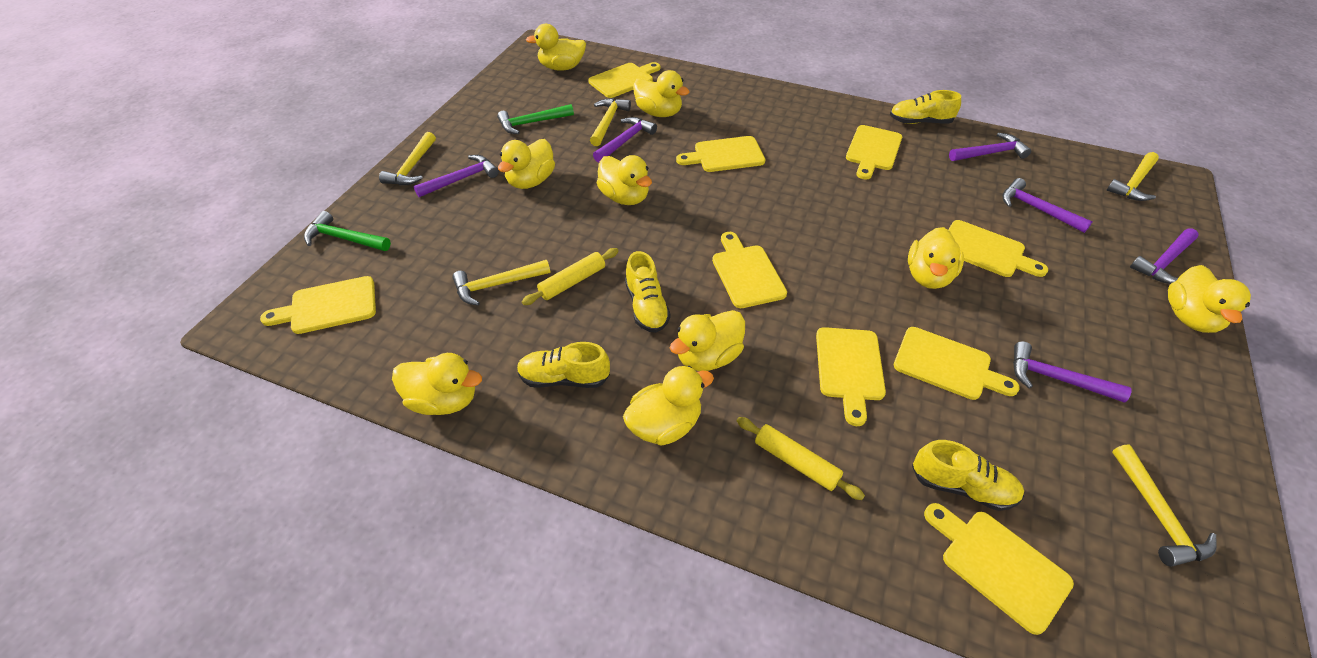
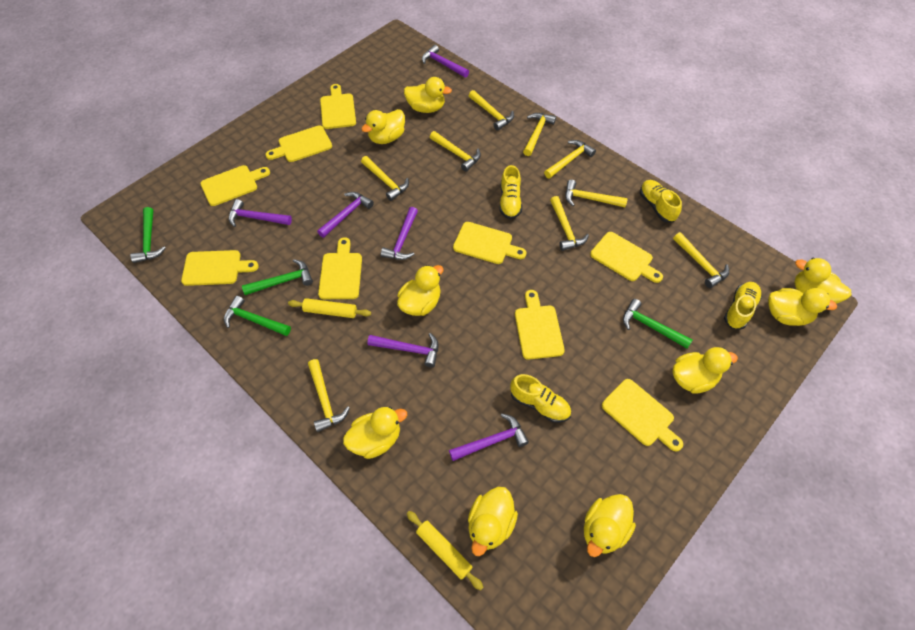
green hammer: [304,211,391,251] [497,104,574,134] = 2 -> [130,207,166,263] [224,296,291,336] [242,259,313,295] [623,299,693,349] = 4
yellow hammer: [379,132,436,185] [452,260,550,306] [590,98,631,146] [1107,152,1159,201] [1112,444,1217,567] = 5 -> [308,359,350,432] [361,156,409,201] [430,131,481,172] [469,90,514,131] [523,113,556,156] [544,140,596,179] [550,196,589,251] [565,180,628,207] [673,232,729,288] = 9

